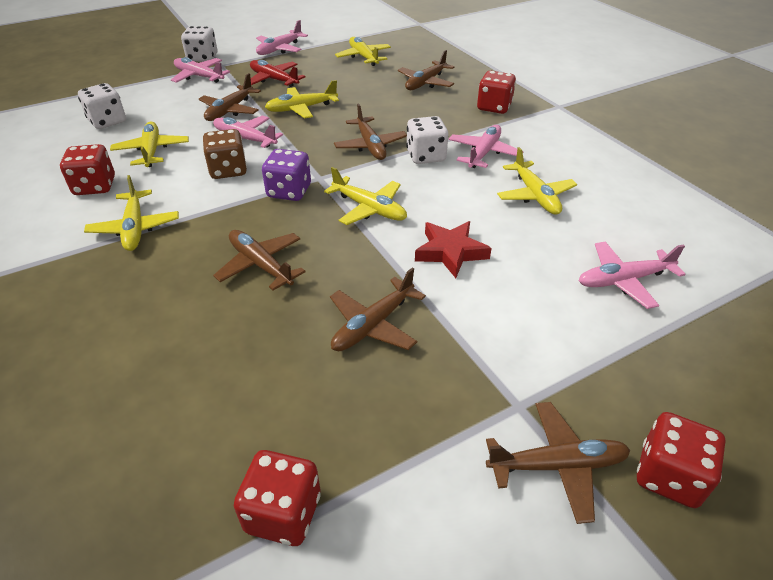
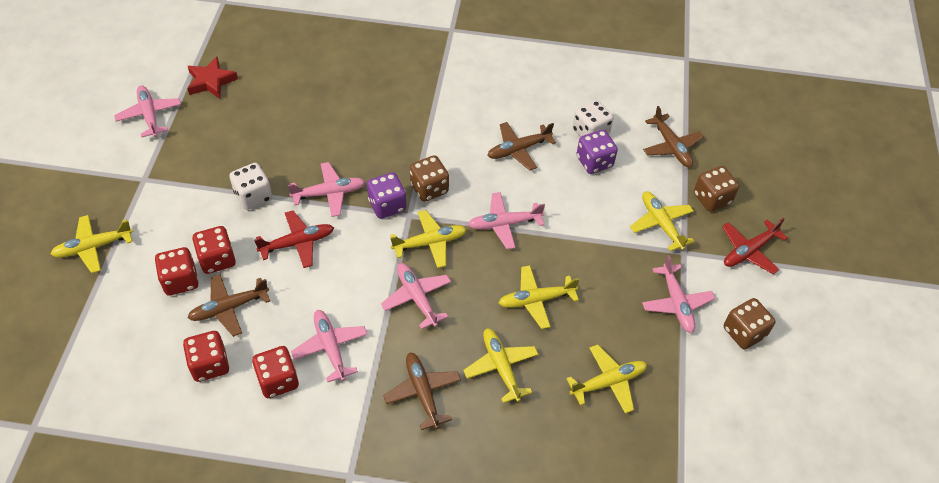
brown dice: [203,129,247,179] = 1 -> [410,155,449,202] [694,166,739,212] [724,298,776,349] = 3
brown plane: [199,73,261,121] [213,230,306,291] [330,268,426,351] [334,103,407,160] [398,50,455,90] [486,402,630,524] = 6 -> [187,274,270,337] [383,352,461,430] [487,122,556,170] [643,106,704,167] = 4
pink plane: [171,57,230,83] [213,116,283,148] [256,20,308,55] [448,125,523,168] [579,241,686,309] = 5 -> [114,85,181,137] [288,162,365,217] [291,310,367,382] [381,263,451,329] [468,192,545,249] [642,255,715,333] = 6
purple dice: [262,149,311,201] = 1 -> [367,172,406,219] [576,130,618,174] = 2
red plane: [250,60,305,87] = 1 -> [254,210,334,268] [722,218,788,274] = 2
white dice: [78,83,126,129] [181,26,217,62] [406,116,449,164] = 3 -> [230,163,273,210] [572,100,614,137] = 2

